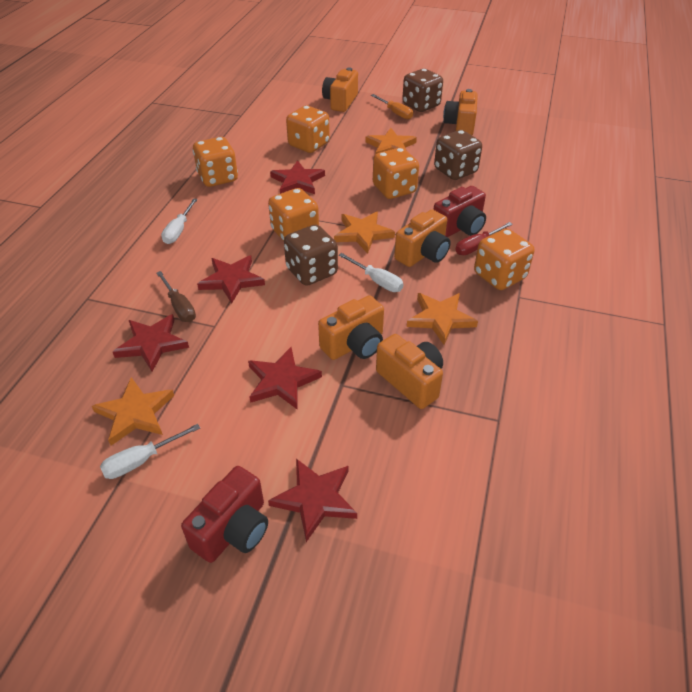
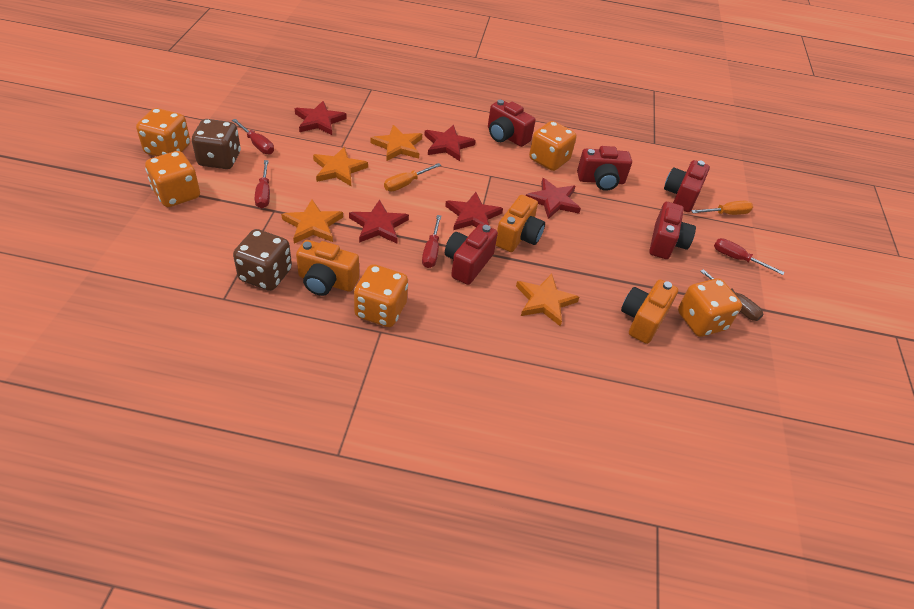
brown dice: [284,225,338,286] [402,69,443,112] [434,130,482,180] = 3 -> [192,119,241,169] [233,229,292,291] = 2
orange camera: [318,295,384,360] [322,67,358,112] [376,334,443,409] [394,210,451,267] [443,89,478,135] = 5 -> [296,240,359,296] [496,195,545,252] [621,280,678,344] = 3
orange screwdriver: [371,94,413,119] = 1 -> [384,163,441,191] [691,201,753,215] = 2
red camera: [181,466,268,563] [433,186,486,237] = 2 -> [445,224,498,285] [488,100,536,147] [577,146,632,191] [649,202,696,259] [664,160,710,212] = 5
red screwdriver: [455,222,513,255] = 1 -> [232,119,274,154] [255,160,270,208] [422,215,441,268] [714,238,784,275] = 4
white screwdriver: [100,424,200,479] [161,198,198,244] [339,253,403,292] = 3 -> none = 0

